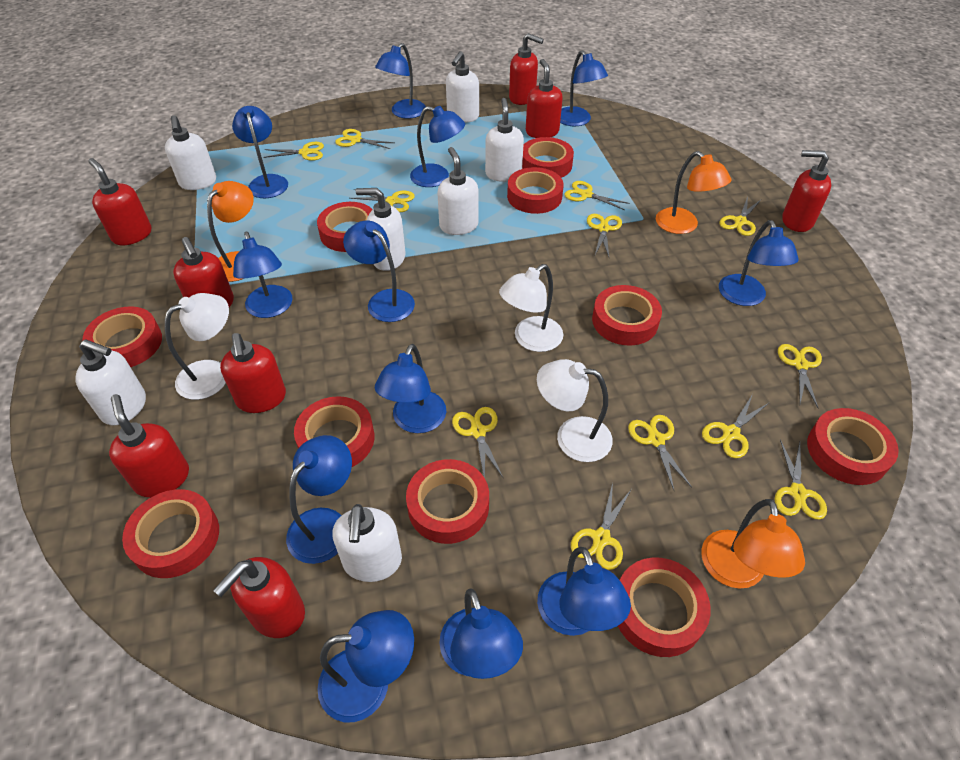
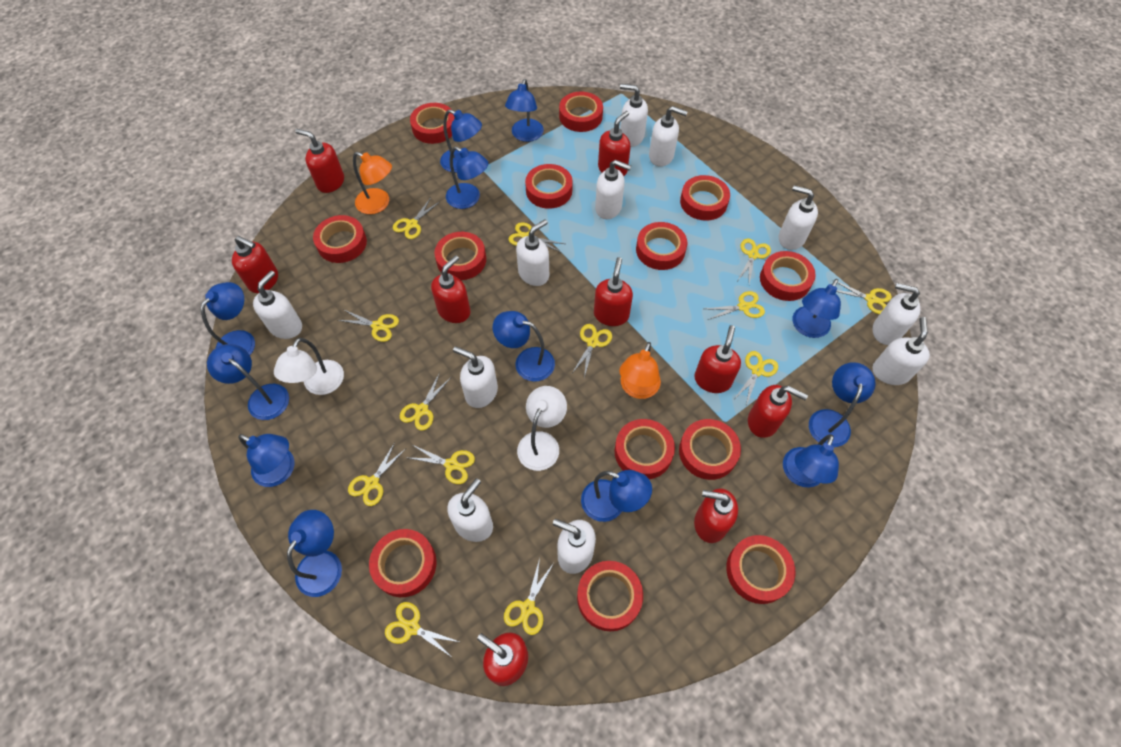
orange lamp: [207,181,254,282] [656,151,732,234] [701,499,805,589] = 3 -> [353,152,392,214] [619,342,661,399] = 2
red soap dispenser: [88,158,151,245] [109,394,189,498] [173,237,234,307] [213,557,305,638] [220,333,286,413] [509,33,544,105] [526,59,563,138] [782,150,831,232] = 8 -> [232,236,278,293] [295,129,344,193] [431,255,470,323] [477,632,528,686] [594,257,633,326] [598,111,631,176] [694,325,741,393] [694,488,738,543] [748,385,808,438] = 9
red tape: [82,306,162,367] [122,489,219,578] [294,396,374,467] [317,202,373,252] [406,459,489,544] [507,167,564,214] [522,137,574,178] [592,285,662,345] [618,557,711,657] [807,408,899,485] = 10 -> [313,215,367,263] [369,529,436,597] [410,103,455,144] [434,232,486,280] [525,164,573,209] [559,92,603,132] [577,561,643,631] [615,419,675,479] [636,222,687,270] [679,419,741,480] [680,175,730,221] [726,535,796,604] [760,251,816,301] = 13
white lamp: [165,293,229,400] [499,264,563,352] [537,359,613,462] = 3 -> [274,338,344,395] [517,386,567,471] = 2
white soap dispenser: [75,339,146,426] [165,115,216,190] [333,504,402,582] [356,188,406,271] [437,147,479,235] [446,51,479,122] [485,98,524,182] = 7 -> [253,271,302,339] [447,478,493,542] [453,346,498,408] [516,219,549,286] [553,518,596,574] [595,160,631,219] [620,84,648,147] [649,106,688,167] [778,185,818,250] [873,283,920,345] [873,317,930,385] = 11
yellow scissors: [263,142,324,161] [335,129,394,149] [349,189,415,212] [452,407,504,479] [564,181,630,210] [571,483,631,570] [587,214,622,257] [628,415,692,490] [702,394,769,458] [720,196,761,236] [775,439,827,520] [778,344,822,408] = 12 -> [338,309,399,342] [348,442,405,506] [385,602,459,658] [393,198,439,239] [400,372,450,430] [409,444,475,484] [504,558,554,635] [509,222,565,252] [572,324,612,378] [706,291,765,320] [734,351,778,406] [738,239,771,284] [833,280,892,314] = 13

